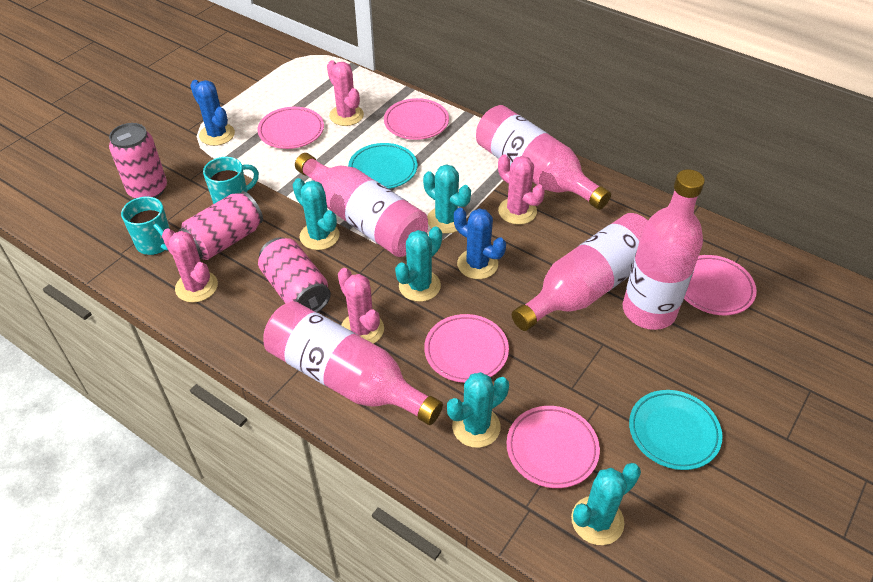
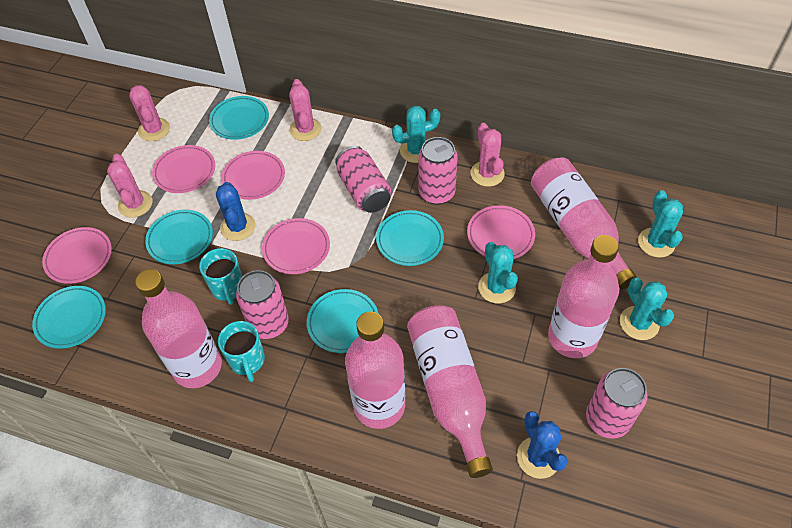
pink can: [109,123,167,199] [178,191,263,260] [258,237,331,313] = 3 -> [236,270,289,339] [335,146,391,213] [418,137,458,205] [586,368,648,439] = 4
turquoise cactus: [293,178,339,250] [395,226,442,302] [423,164,471,234] [447,372,509,448] [571,463,641,545] = 5 -> [392,106,440,163] [478,242,518,303] [620,278,674,340] [638,190,683,258] = 4
turquoise plate: [348,143,417,189] [629,390,723,470] = 2 -> [32,286,106,349] [145,210,213,264] [209,96,269,140] [307,289,379,353] [376,210,444,266] = 5

